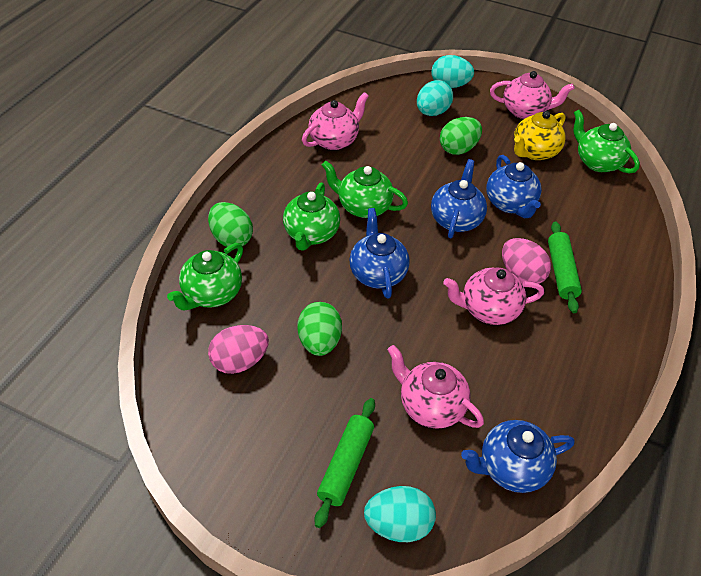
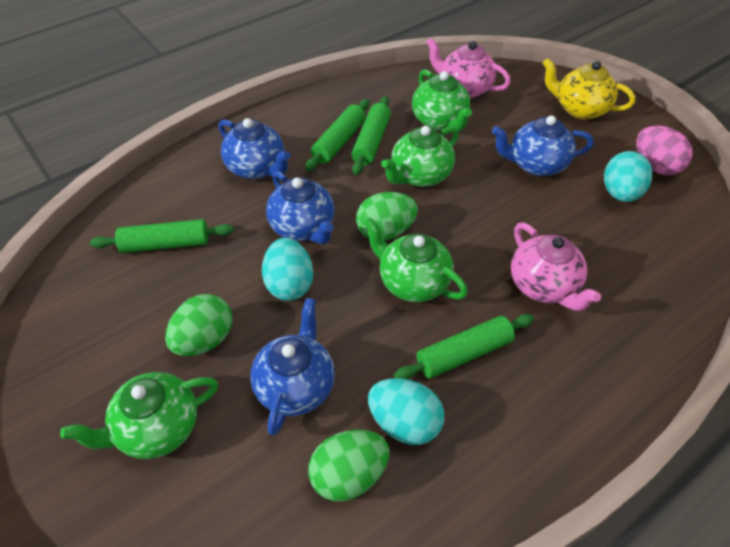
green rolling pin: [315,398,375,528] [548,221,582,313] = 2 -> [90,219,234,253] [305,99,370,171] [352,96,391,175] [393,314,534,379] = 4
pink egg: [208,325,269,374] [502,238,551,284] = 2 -> [636,126,693,175] = 1
pink teapot: [302,92,369,150] [387,345,484,429] [443,267,544,325] [490,71,575,119] = 4 -> [426,37,511,98] [511,223,601,311] = 2

